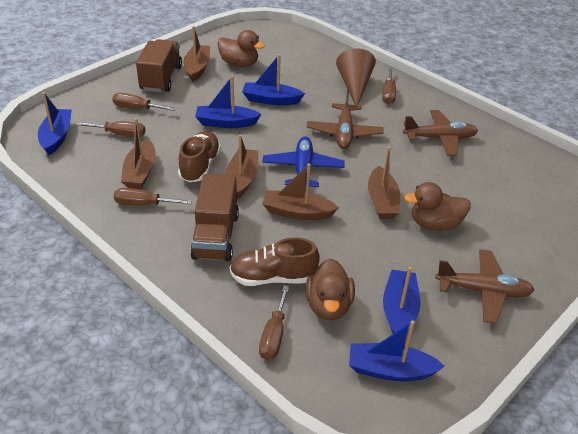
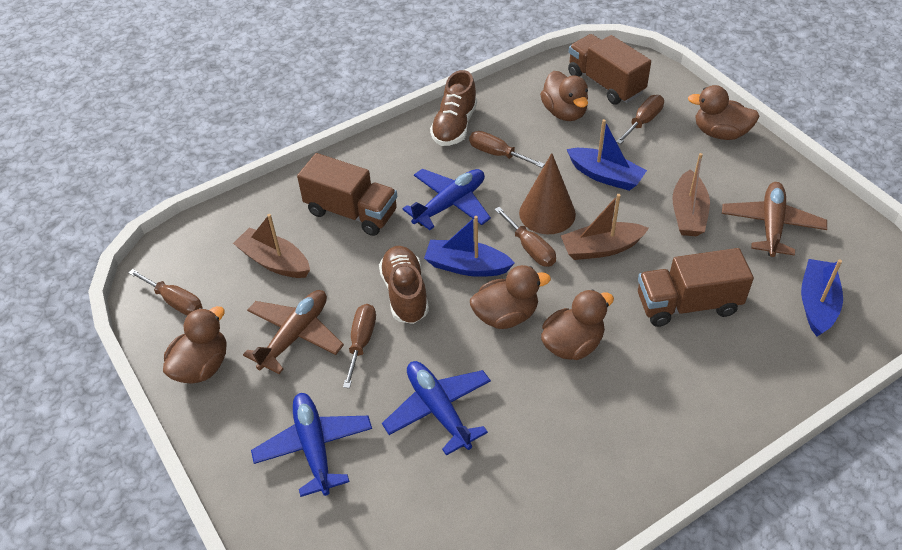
blue boat: [38,92,72,155] [195,76,262,128] [242,54,305,105] [349,321,444,381] [383,267,421,334] = 5 -> [424,216,515,277] [567,119,647,191] [801,259,843,336] = 3
blue plane: [262,136,345,187] = 1 -> [251,393,372,497] [382,361,491,456] [402,169,491,230] = 3
brown boat: [121,118,156,189] [183,26,210,82] [226,135,258,199] [262,163,339,220] [368,147,400,219] = 5 -> [233,214,310,278] [561,194,649,260] [672,153,710,236] = 3
brown duck: [217,30,265,67] [306,258,355,320] [404,182,471,231] = 3 -> [163,306,226,384] [470,265,551,329] [540,71,588,121] [541,289,614,360] [688,85,760,140] = 5
brown plane: [307,90,384,149] [403,110,478,156] [435,249,534,324] = 3 -> [243,290,344,374] [722,182,827,257] = 2
brown truck: [136,39,182,92] [190,174,239,262] = 2 -> [297,153,397,236] [568,34,651,105] [638,248,754,327] = 3

